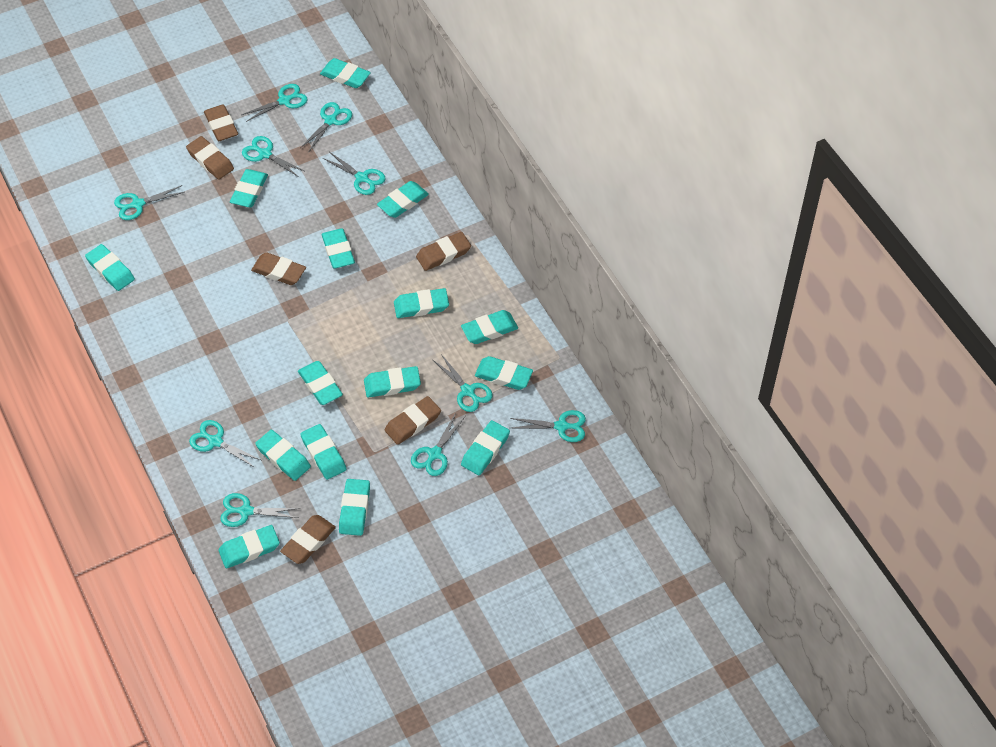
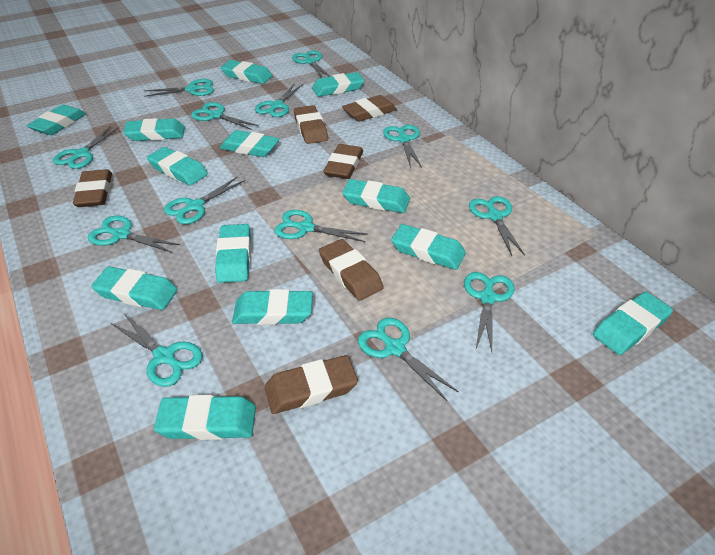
turquoise eraser: [85,244,135,291] [219,525,280,568] [230,169,268,207] [255,430,311,481] [298,361,343,405] [300,424,346,480] [320,58,371,88] [322,228,355,268] [339,479,370,536] [364,366,421,398] [377,181,429,218] [394,288,449,318] [461,310,518,344] [461,420,510,475] [475,356,533,390] = 15 -> [26,105,86,135] [91,266,178,310] [123,118,185,141] [147,147,208,185] [154,395,256,440] [215,224,251,283] [220,130,280,157] [221,60,272,84] [232,289,313,325] [312,72,365,97] [342,179,410,213] [391,224,466,270] [593,292,673,355] = 13
turquoise scissors: [114,185,185,220] [189,420,261,468] [220,493,300,527] [241,84,307,122] [242,136,304,177] [300,102,352,153] [323,152,386,195] [411,413,466,476] [433,354,493,412] [510,410,586,442] = 10 -> [53,126,119,169] [88,216,180,253] [111,314,203,387] [144,79,214,97] [164,177,245,224] [191,102,258,130] [255,83,303,117] [274,210,368,242] [292,51,331,78] [358,318,459,401] [383,125,422,168] [464,272,514,352] [469,196,525,256] = 13

